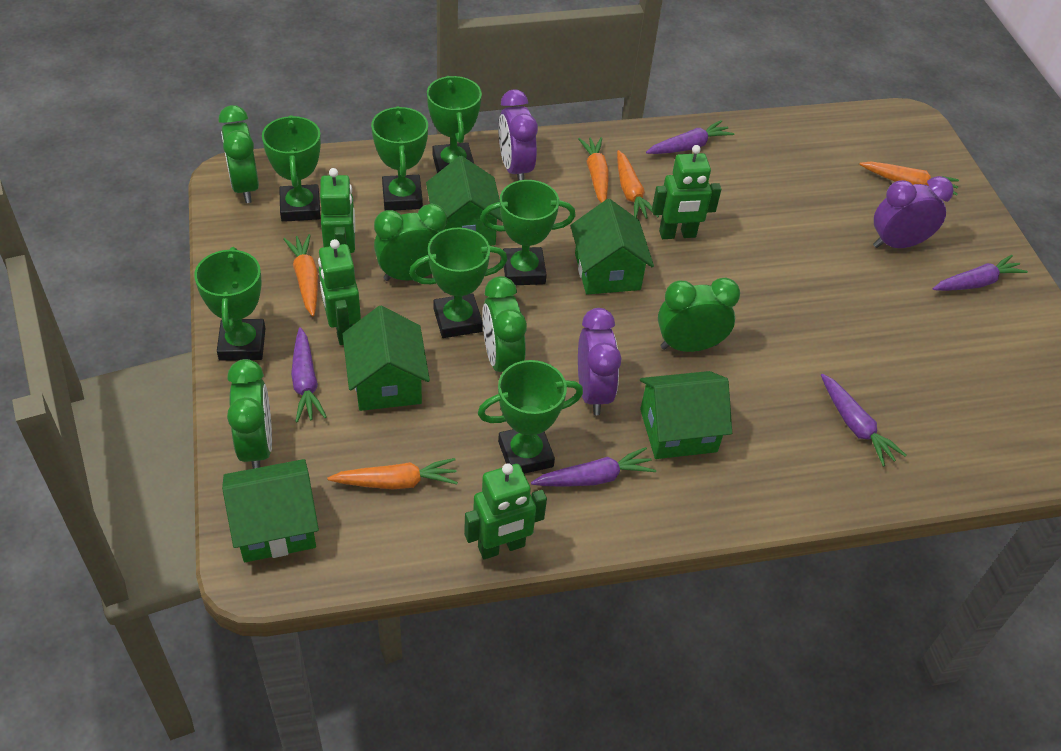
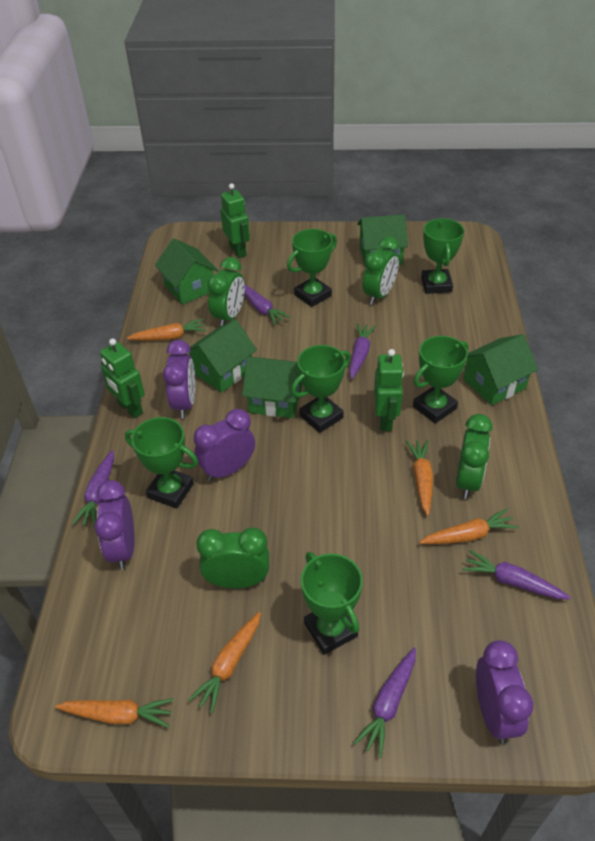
green clock: [219,105,259,203] [227,359,272,469] [374,204,447,281] [483,276,527,372] [658,278,740,352] = 5 -> [196,527,269,588] [207,257,245,326] [363,236,399,305] [456,414,492,499] = 4
green robot: [318,239,361,345] [320,168,355,253] [464,463,547,559] [652,145,721,239] = 4 -> [100,338,145,418] [221,183,250,258] [374,349,404,431] = 3
green trophy: [194,247,266,361] [262,115,321,222] [371,106,428,210] [409,227,507,338] [427,76,482,173] [478,360,583,474] [480,180,576,285] = 7 -> [125,417,198,509] [287,229,337,307] [291,345,351,433] [301,552,363,655] [413,336,468,424] [421,218,464,294] = 6
purple clock: [498,89,538,181] [578,308,621,415] [873,176,954,248] = 3 -> [94,480,135,570] [163,340,195,419] [194,409,255,481] [476,640,533,744] = 4

